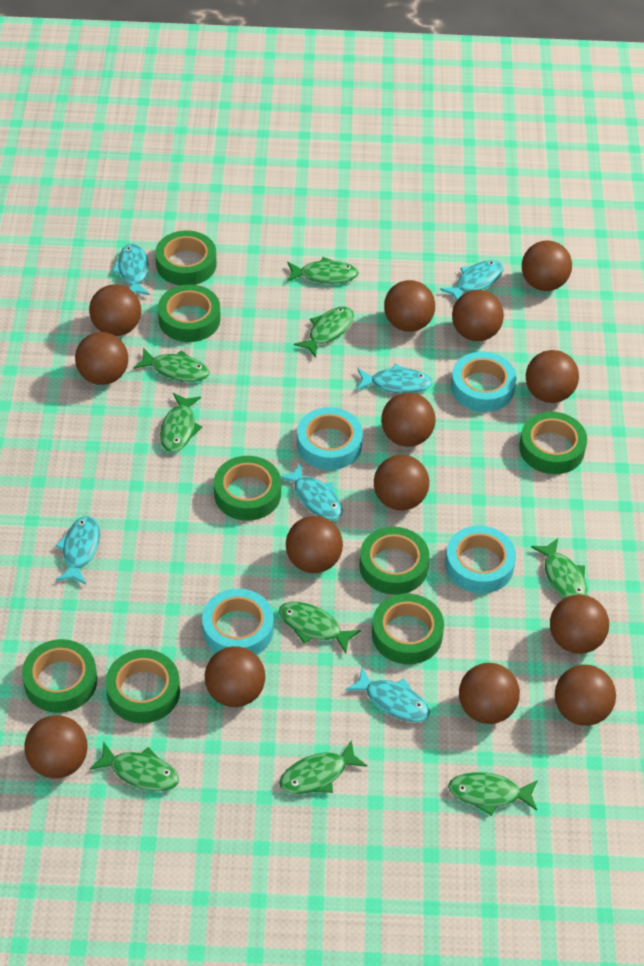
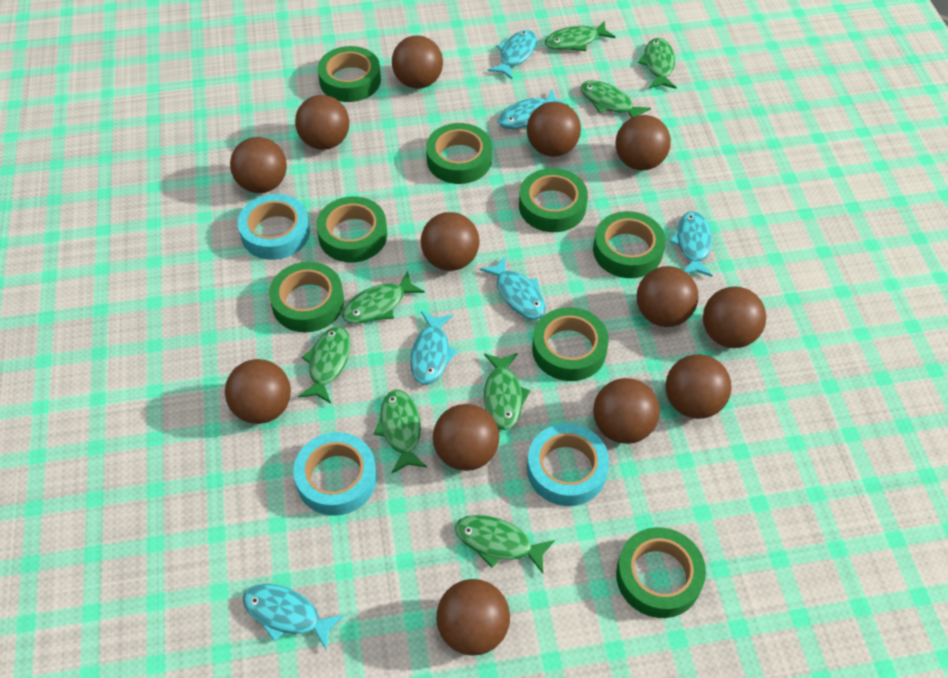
brown ball: [24,715,88,778] [75,332,128,385] [89,284,141,336] [205,646,265,707] [286,516,343,573] [374,455,429,510] [381,393,436,447] [384,280,435,332] [452,290,504,341] [459,663,520,724] [522,240,572,291] [526,350,579,403] [550,594,609,654] [555,665,616,726] = 14 -> [225,359,291,424] [230,137,287,193] [295,95,349,150] [392,36,443,89] [421,212,480,271] [433,404,499,471] [436,579,510,655] [527,102,581,157] [593,378,660,444] [616,115,671,170] [637,266,699,327] [666,354,732,419] [703,286,766,348] = 13
green fish: [89,741,179,791] [133,348,209,382] [160,393,202,452] [279,602,361,653] [279,740,367,794] [287,257,359,284] [294,306,354,358] [448,772,538,816] [531,538,587,599] = 9 -> [298,326,351,403] [342,271,425,324] [374,390,427,473] [455,515,555,573] [484,353,531,430] [545,21,615,51] [580,80,651,118] [638,38,677,89] = 8
turquoise tape: [202,589,274,655] [297,407,363,470] [445,526,516,593] [451,352,516,412] = 4 -> [238,194,310,260] [293,432,377,516] [527,424,609,506] = 3

